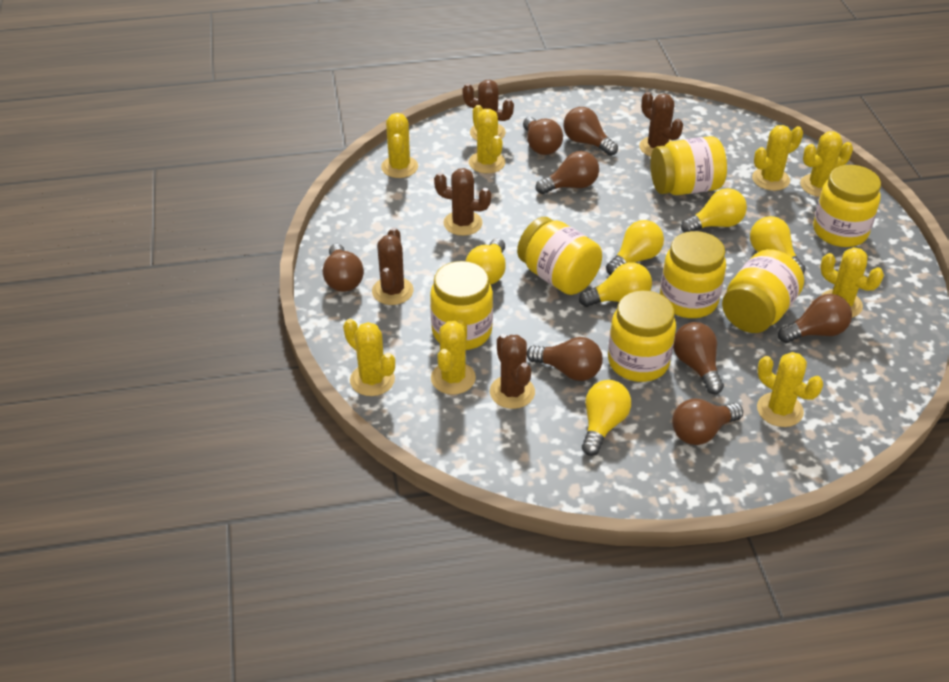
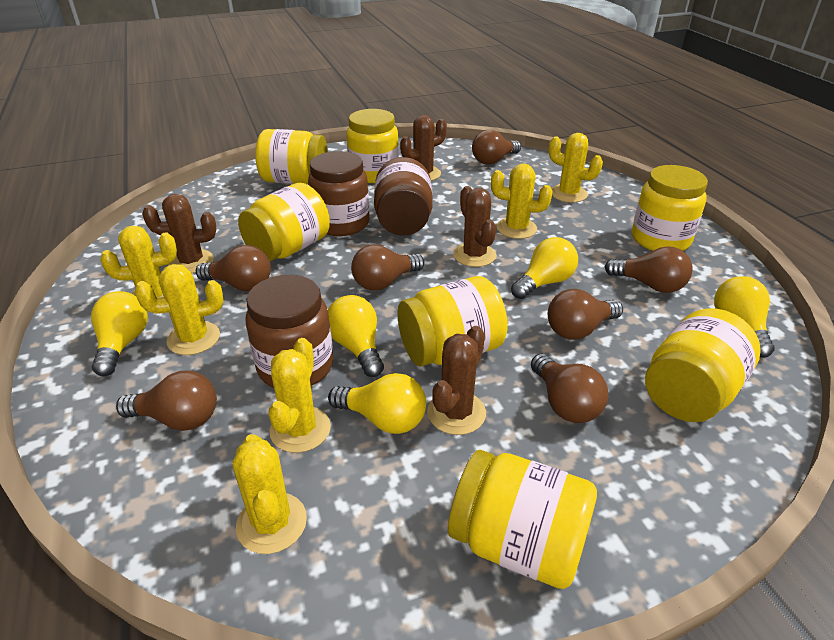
brown cactus: [372,227,414,305] [434,168,491,236] [462,80,514,141] [490,334,535,409] [639,92,683,157] = 5 -> [142,194,217,274] [400,115,447,181] [427,326,486,435] [453,186,496,267] = 4
brown jar: none = 0 -> [246,275,333,388] [308,151,369,236] [374,157,433,235] = 3
brown light bulb: [323,244,364,292] [523,117,563,155] [527,337,603,381] [536,151,599,194] [563,107,618,156] [672,398,743,445] [673,322,724,394] [778,294,852,343] = 8 -> [116,371,217,431] [196,245,271,291] [351,244,424,291] [472,130,521,164] [531,354,608,423] [548,289,623,340] [605,246,692,293] = 7
yellow cactus: [343,319,395,396] [381,113,418,178] [431,320,476,395] [469,105,505,173] [752,125,803,191] [757,352,823,427] [800,131,853,197] [820,247,884,318] = 8 -> [100,226,177,298] [135,264,223,355] [233,434,307,554] [268,338,331,453] [491,164,553,239] [549,133,603,203] = 6
yellow light bulb: [466,238,506,285] [579,262,652,307] [582,380,631,456] [606,220,664,275] [681,188,747,233] [750,216,806,274] = 6 -> [91,291,148,377] [328,295,384,377] [328,373,426,434] [511,237,578,299] [714,276,775,358] = 5

